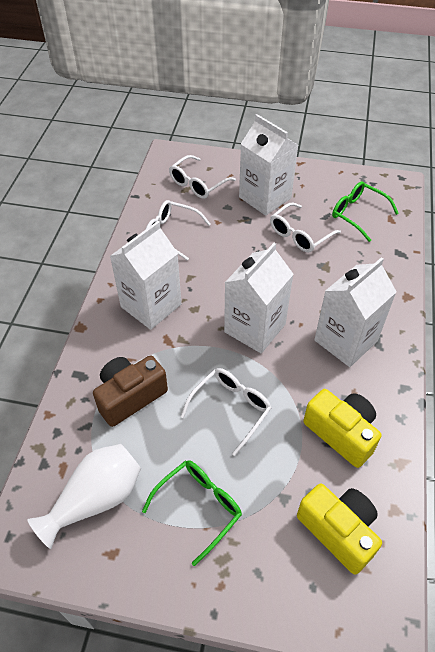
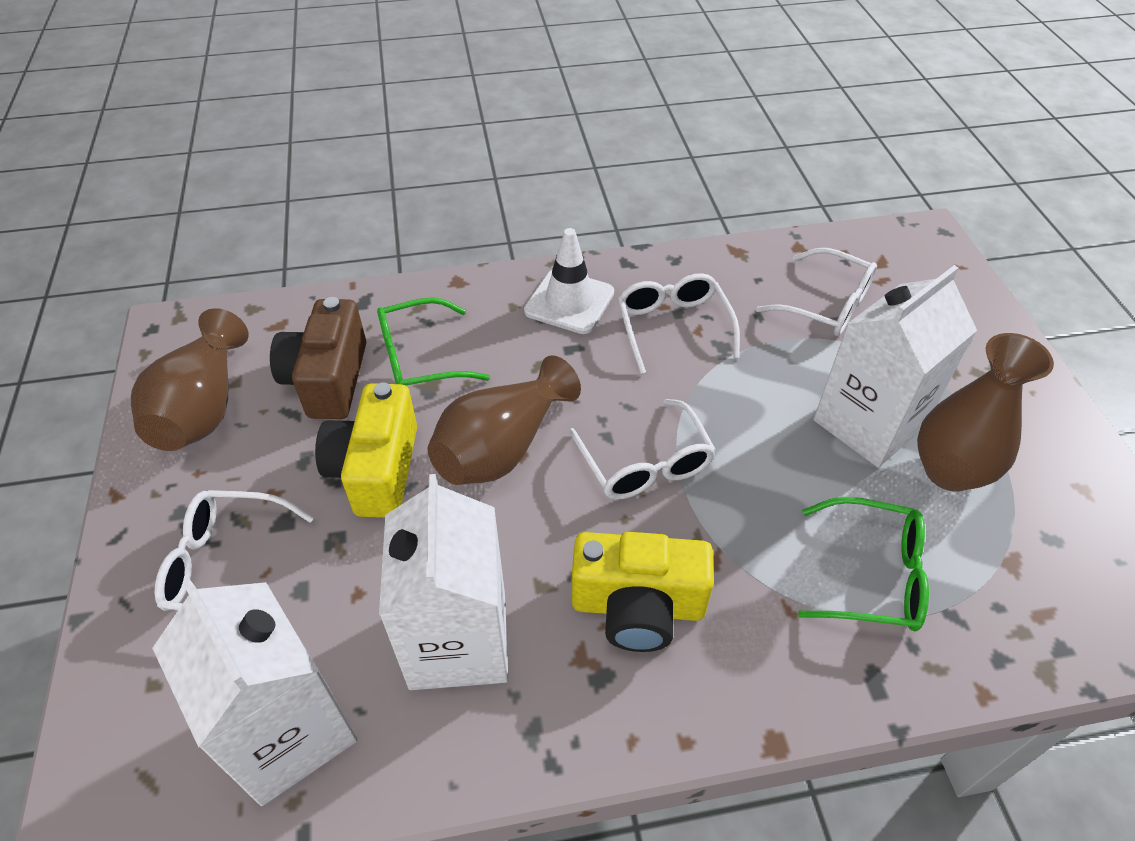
brown vase: none = 0 -> [131,308,248,451] [428,355,581,485] [917,333,1054,492] = 3
white carton: [110,221,181,330] [224,243,294,353] [239,114,298,216] [314,257,397,367] = 4 -> [152,579,357,806] [379,474,508,690] [813,265,977,468] = 3
white traffic cone: none = 0 -> [524,228,614,334] = 1
white vase: [27,444,141,549] = 1 -> none = 0

